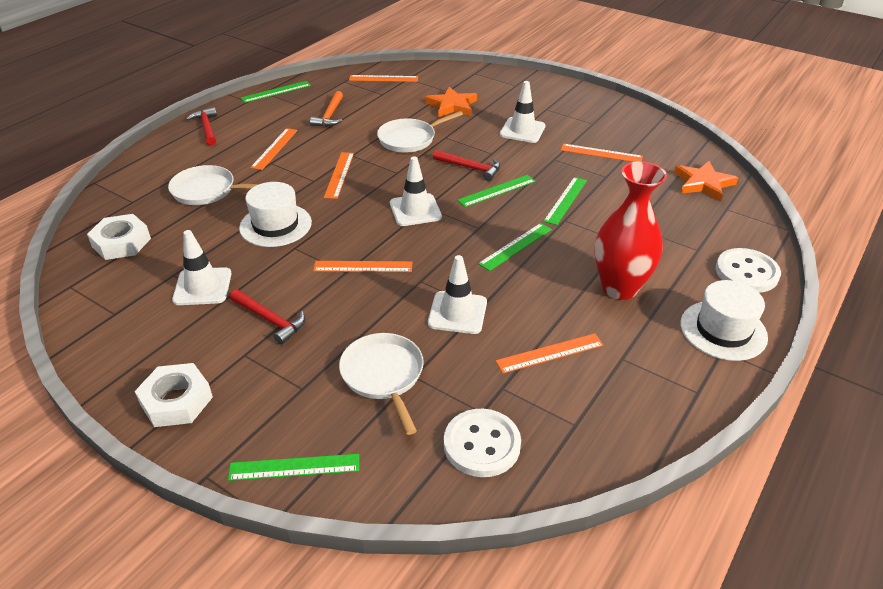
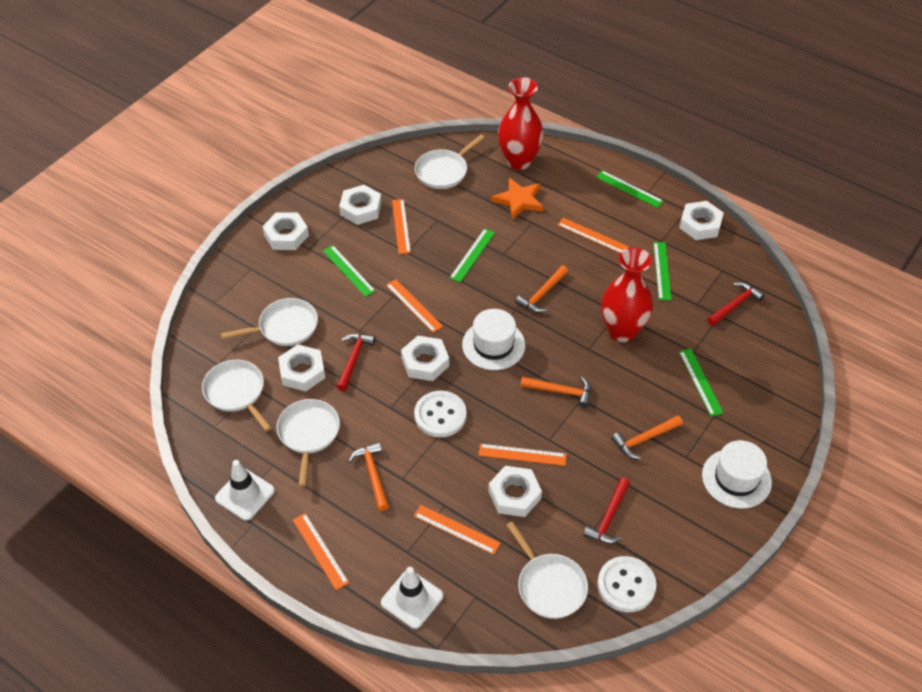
orange hammer: [310,91,343,127] = 1 -> [349,442,389,511] [515,266,568,313] [521,376,591,408] [611,415,683,459] = 4
orange star: [425,86,477,118] [674,161,738,202] = 2 -> [491,178,543,220] = 1
red vase: [595,161,667,300] = 1 -> [498,77,543,170] [601,247,653,342] = 2
white nut: [87,214,151,260] [135,363,213,427] = 2 -> [262,212,309,250] [278,344,325,392] [339,185,382,225] [401,336,449,381] [488,466,542,517] [679,201,724,240] = 6
white pan: [168,165,259,205] [339,333,424,435] [377,111,463,153] = 3 -> [202,360,272,431] [221,298,318,346] [277,399,340,487] [415,135,485,189] [506,521,588,619] = 5
white traffic cone: [172,230,231,305] [390,156,442,226] [428,255,487,334] [500,81,546,143] = 4 -> [215,460,275,521] [381,567,443,629] = 2

